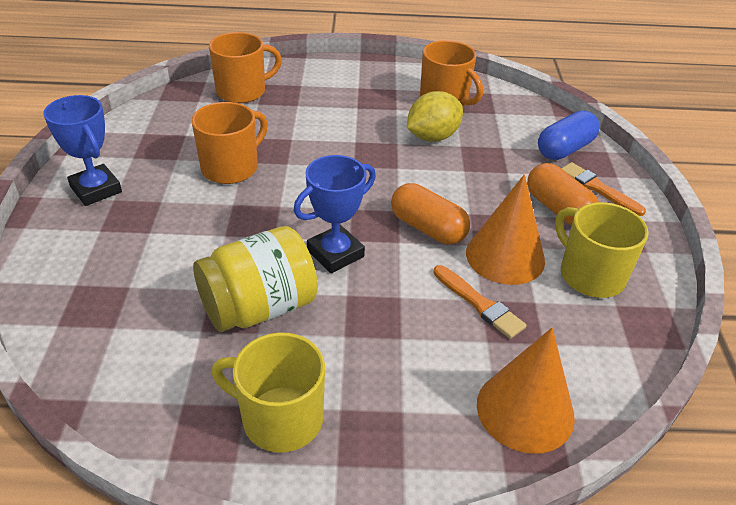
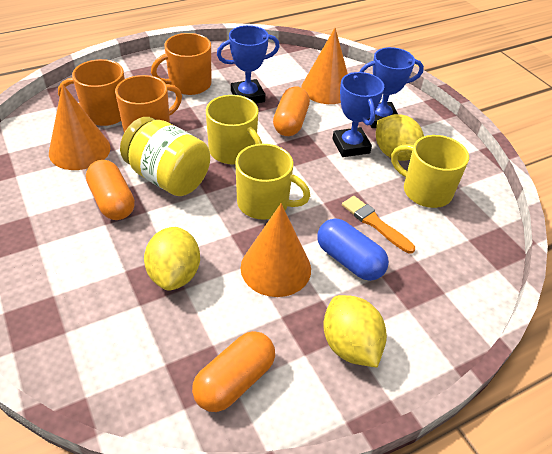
blue trophy: [44,95,122,206] [294,155,376,273] = 2 -> [217,25,280,103] [332,72,384,157] [360,47,424,128] = 3
orange brush: [433,265,527,339] [561,162,646,216] = 2 -> [342,196,415,253] = 1
orange capsule: [391,183,470,245] [527,163,599,226] = 2 -> [86,160,135,220] [192,331,275,412] [273,86,310,136] = 3
orange cone: [466,174,545,285] [477,328,575,454] = 2 -> [49,84,111,170] [241,203,311,297] [301,28,348,104] = 3
yellow lemon: [407,91,463,142] = 1 -> [144,227,200,291] [323,295,387,368] [376,114,424,161] = 3
yellow mug: [212,333,325,453] [555,202,649,298] = 2 -> [206,95,262,164] [235,144,310,220] [391,135,469,208] = 3

